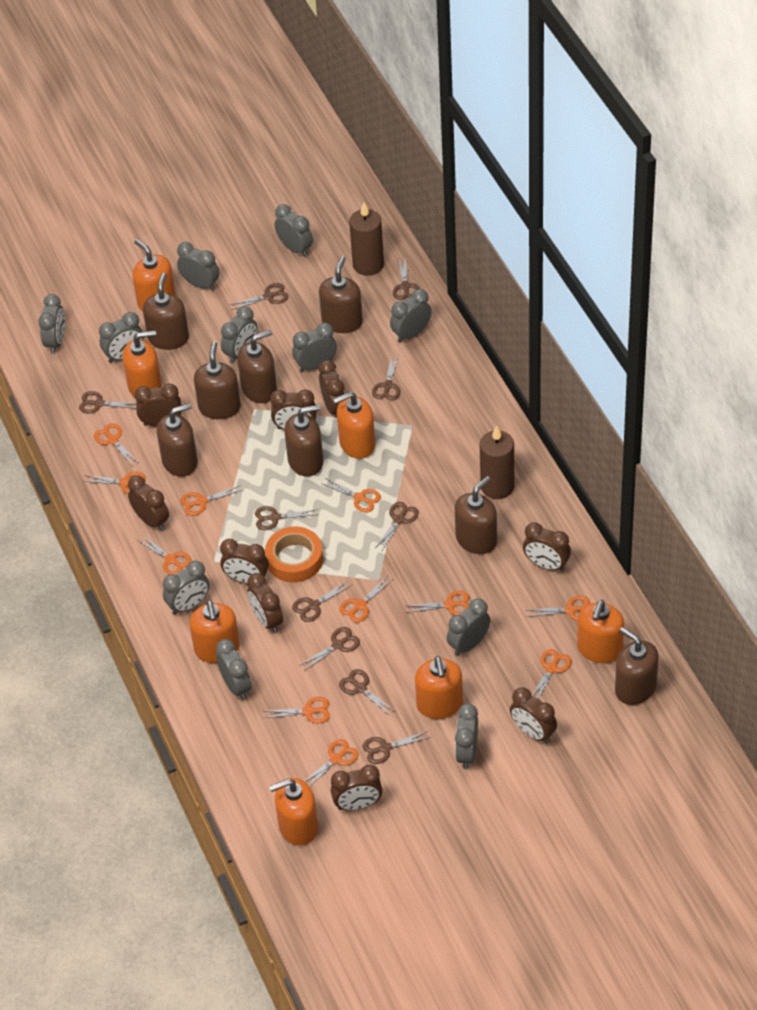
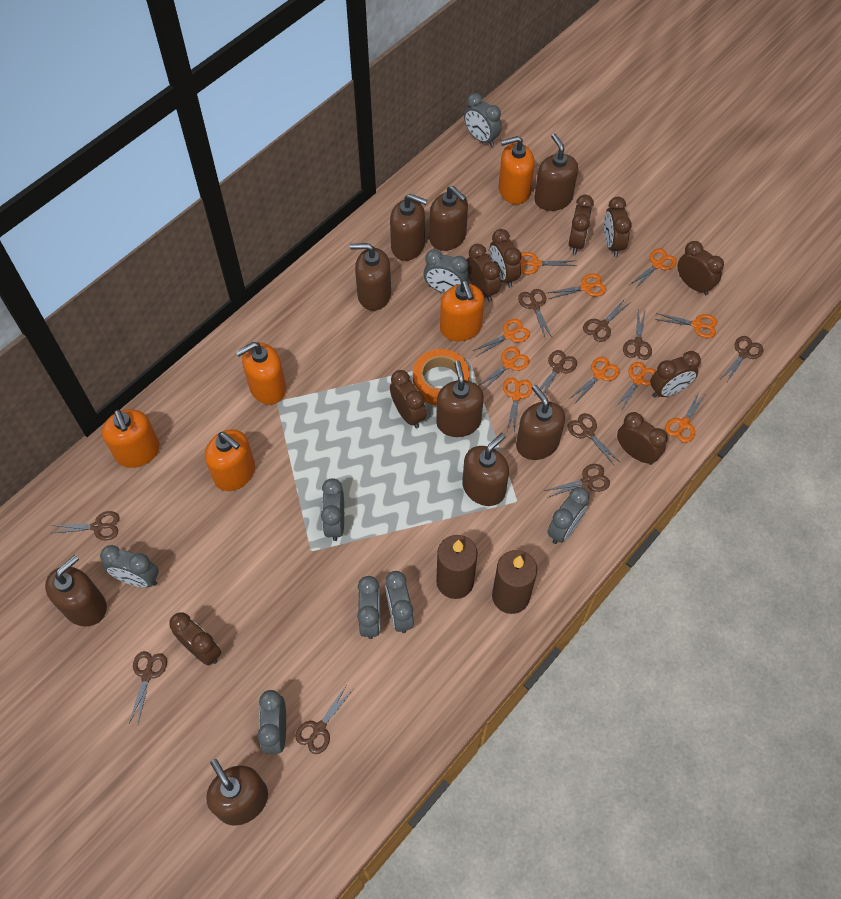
brown soap dispenser: [143,273,189,350] [157,403,198,477] [194,341,241,419] [237,330,277,403] [284,404,323,477] [319,256,363,333] [455,476,497,554] [615,627,659,705] = 8 -> [45,555,107,626] [206,759,268,826] [350,243,391,311] [390,194,427,261] [430,186,468,251] [436,360,484,437] [462,433,509,506] [516,385,565,460] [534,133,578,211] = 9
grey clock: [38,294,65,354] [99,312,144,363] [163,561,210,615] [177,242,219,291] [216,639,252,700] [221,306,257,364] [275,204,313,257] [292,322,337,372] [390,289,431,343] [447,598,490,656] [455,703,478,769] = 11 -> [100,545,159,588] [257,690,286,754] [321,478,344,541] [357,576,380,639] [385,571,414,633] [424,249,469,293] [464,93,502,147] [547,487,590,544] = 8
orange scissors: [83,472,146,494] [94,423,139,466] [138,535,192,575] [181,485,242,516] [264,697,330,723] [304,739,358,787] [321,478,381,512] [339,577,393,623] [406,591,469,615] [526,596,590,621] [532,649,571,699] = 11 -> [473,319,530,357] [478,347,529,390] [503,378,532,433] [520,252,577,275] [548,273,606,299] [569,357,620,403] [614,362,656,412] [631,249,677,290] [655,313,717,338] [665,390,706,443] = 10
orange soap dispenser: [122,330,162,397] [133,239,176,311] [189,600,240,663] [269,778,318,846] [333,392,375,459] [415,656,463,719] [577,600,624,663] = 7 -> [102,409,160,468] [205,430,255,491] [236,342,286,405] [440,280,484,341] [499,136,535,204] = 5

